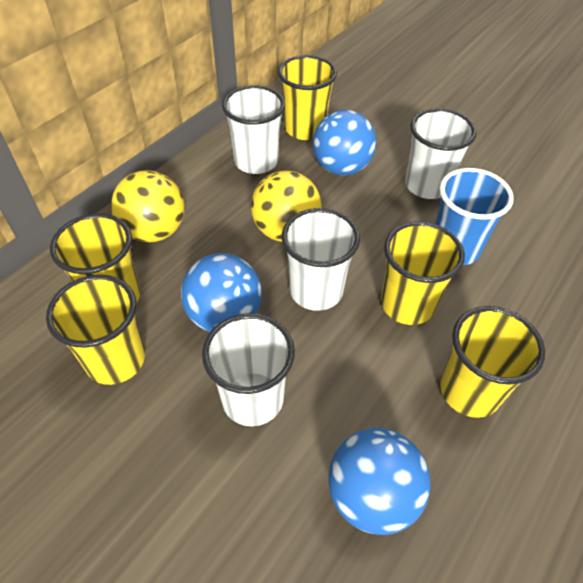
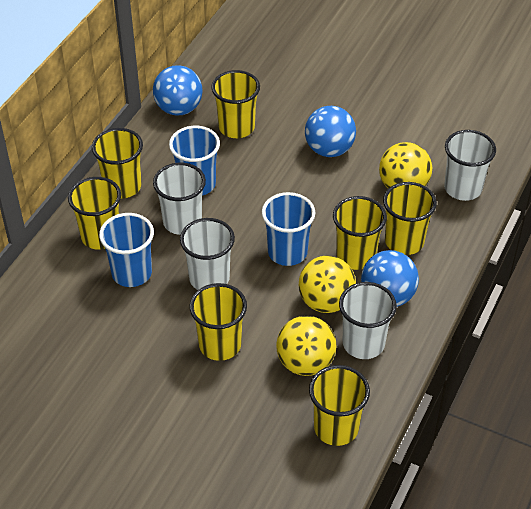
blue cup: [435,168,514,265] = 1 -> [99,213,154,287] [169,126,220,196] [262,192,315,266] = 3
yellow ball: [111,171,184,242] [251,171,322,242] = 2 -> [276,316,337,376] [299,256,356,313] [379,142,432,189] = 3
yellow cup: [46,275,145,385] [50,213,140,303] [278,55,337,140] [381,222,465,325] [440,306,545,418] = 5 -> [68,177,121,250] [92,128,143,199] [189,283,247,361] [211,70,260,138] [309,365,370,446] [333,196,387,270] [383,182,437,255] = 7

